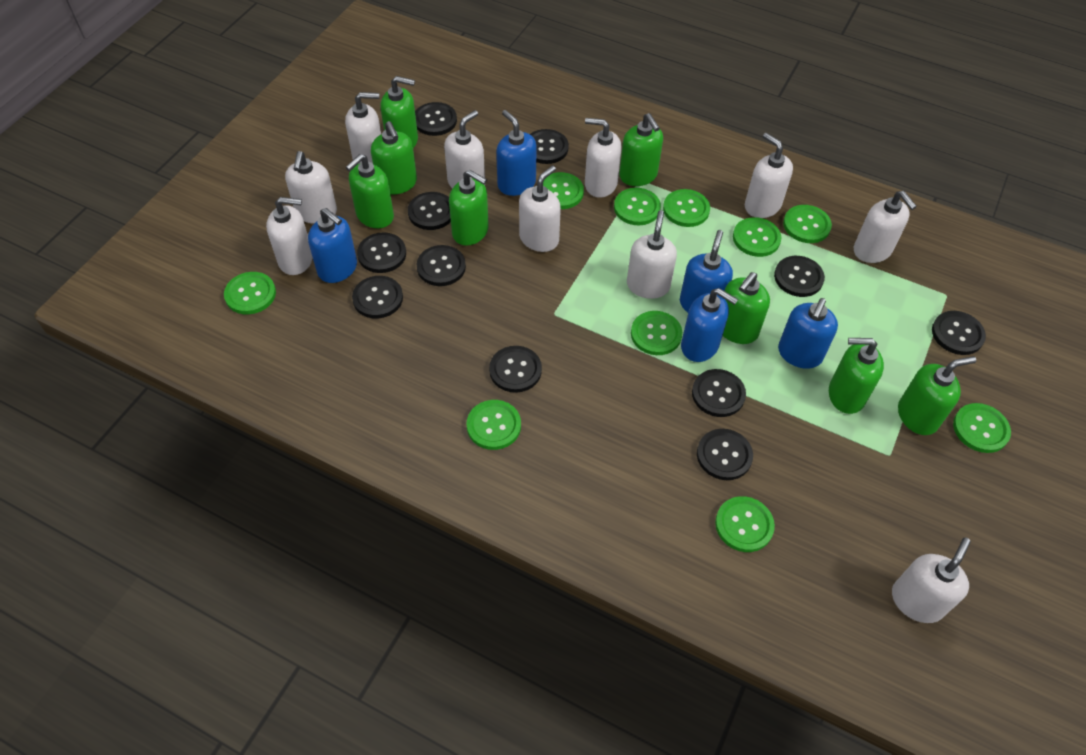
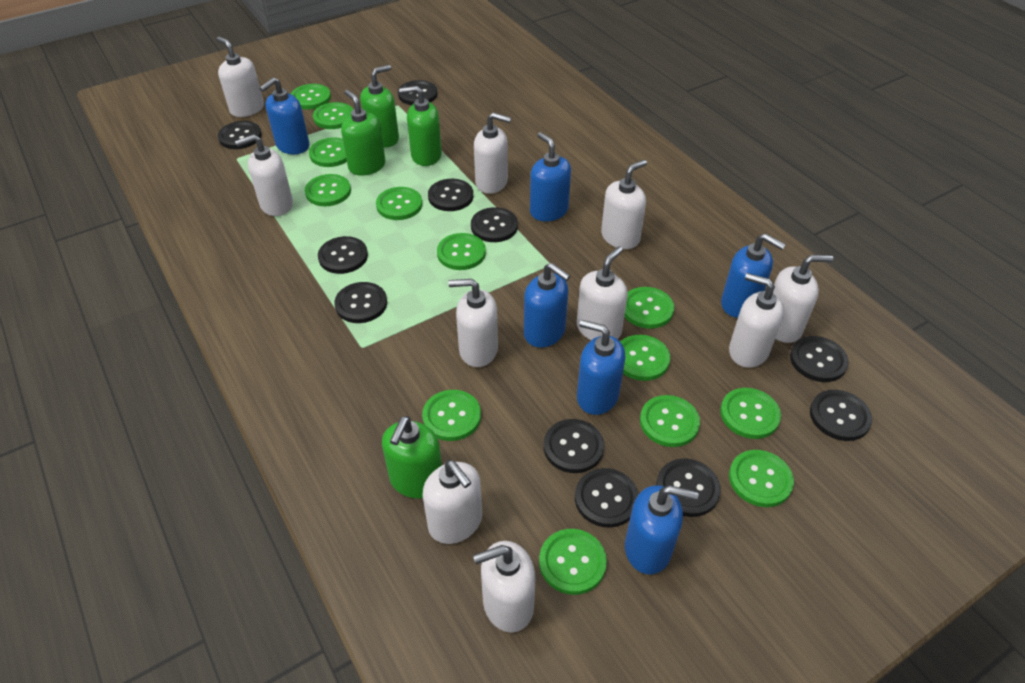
blue soap dispenser: [308,208,357,283] [496,110,537,196] [680,230,733,312] [681,288,738,362] [778,298,838,369] = 5 -> [259,77,309,154] [524,263,571,347] [530,132,571,222] [577,320,625,415] [625,485,698,574] [721,233,786,318] = 6
green button: [224,272,276,314] [466,400,521,450] [543,172,584,209] [614,188,661,225] [631,311,682,355] [663,189,710,227] [715,496,775,552] [733,217,781,257] [783,205,832,243] [953,403,1011,453] = 10 -> [291,84,331,109] [305,174,351,206] [309,137,347,167] [313,102,353,129] [376,187,422,220] [422,390,481,441] [437,233,486,270] [539,529,607,595] [620,335,670,381] [624,287,674,329] [640,395,700,447] [720,388,781,439] [729,450,794,507] = 13
green soap dispenser: [346,154,394,228] [371,121,417,195] [381,76,418,148] [449,170,489,246] [619,113,663,186] [723,272,770,344] [829,338,884,414] [898,356,976,435] = 8 -> [341,90,386,176] [360,65,399,147] [382,416,442,498] [399,86,442,166] = 4

